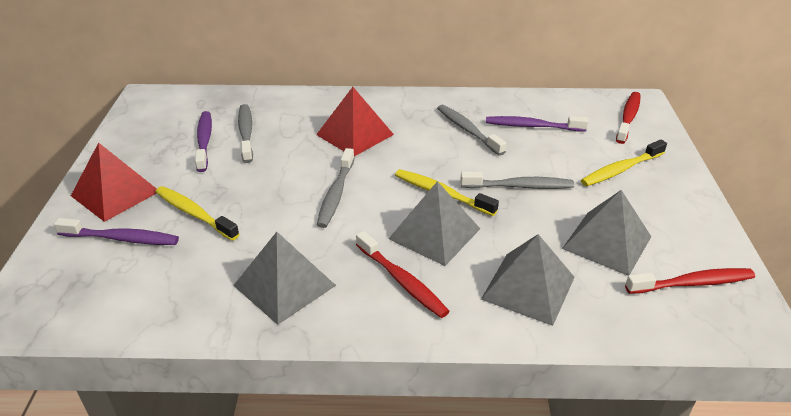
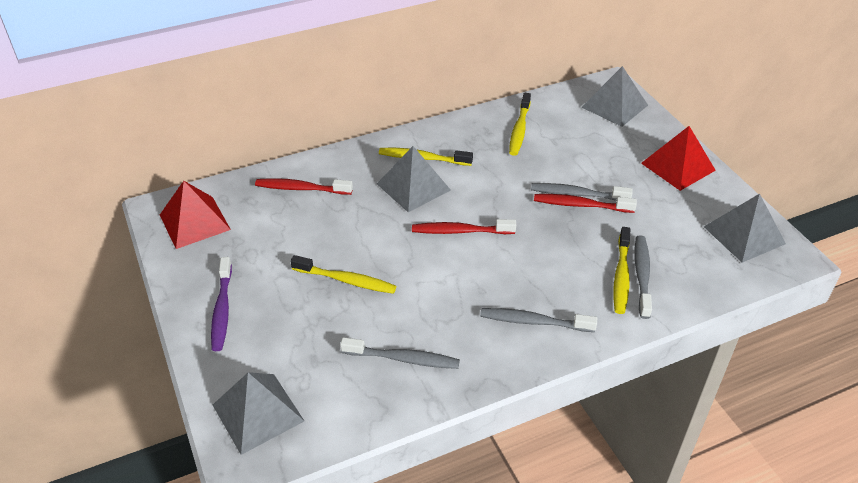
purple toothbrush: [54,218,179,245] [195,111,212,172] [486,116,589,132] = 3 -> [211,257,232,351] = 1
yellow toothbrush: [155,186,239,241] [395,169,499,216] [581,139,667,186] = 3 -> [291,255,396,294] [379,148,473,166] [509,93,531,156] [613,227,631,314] = 4

